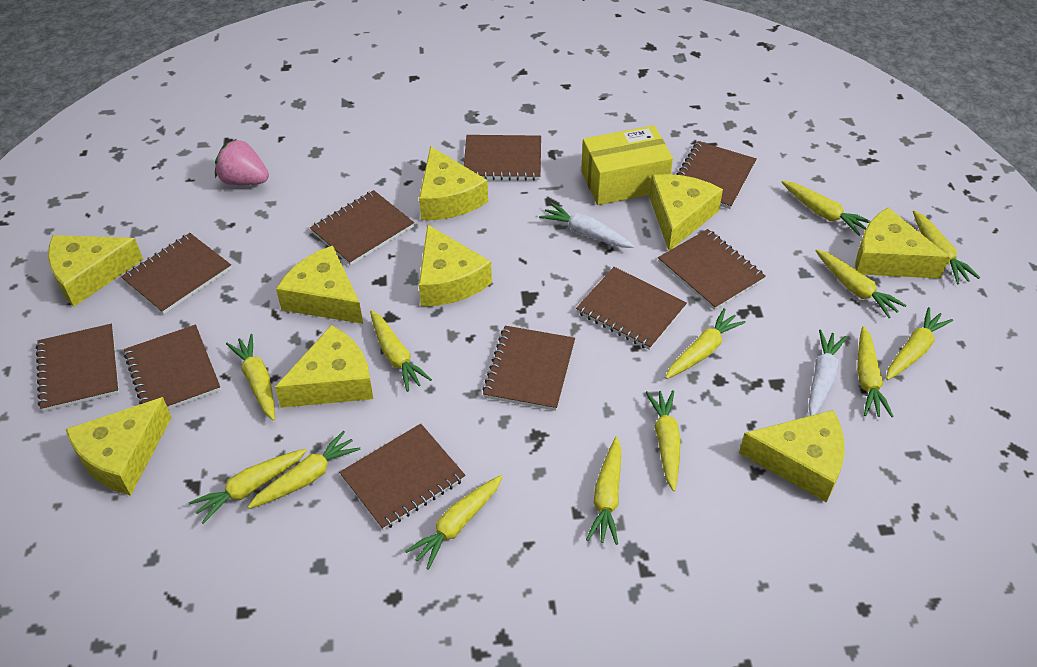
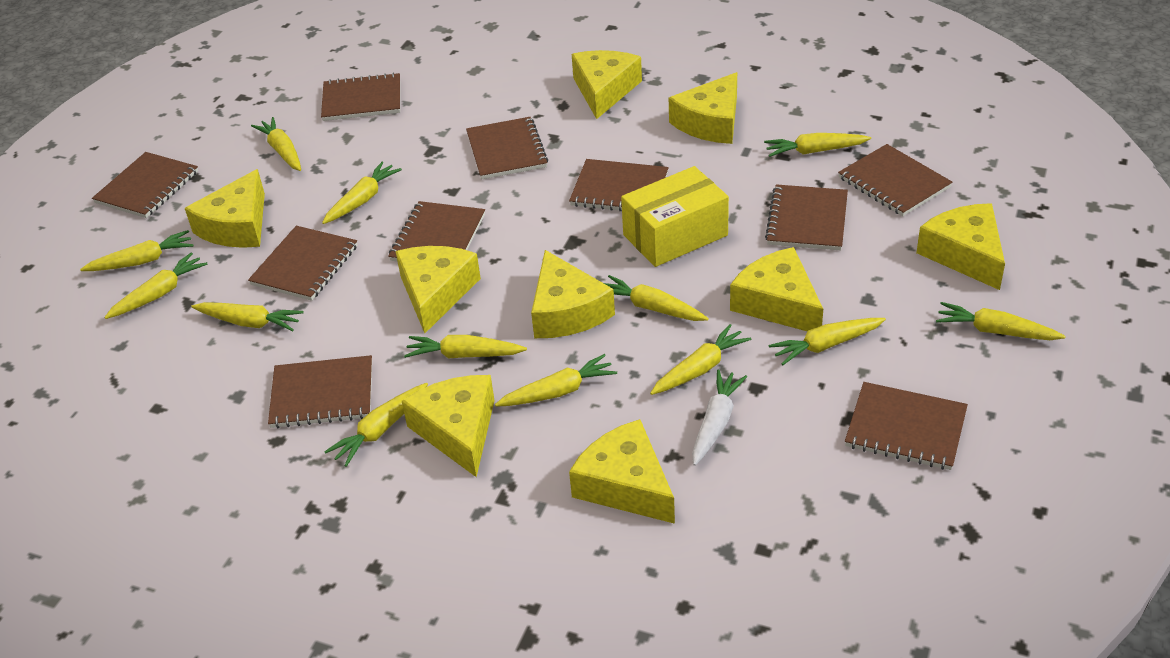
pink strawberry: [215,139,269,185] = 1 -> none = 0
white carrot: [539,203,634,248] [808,330,847,416] = 2 -> [692,369,747,466] = 1

